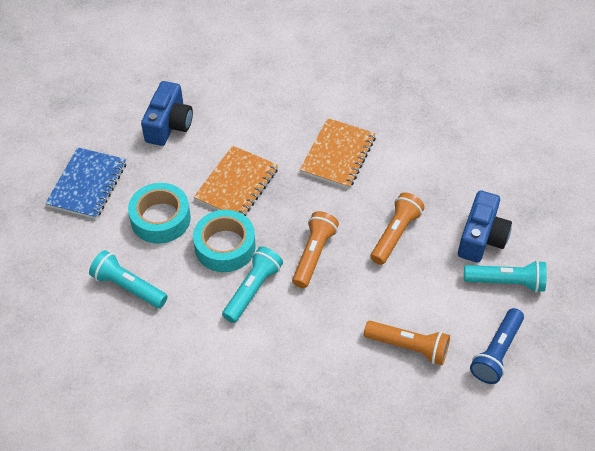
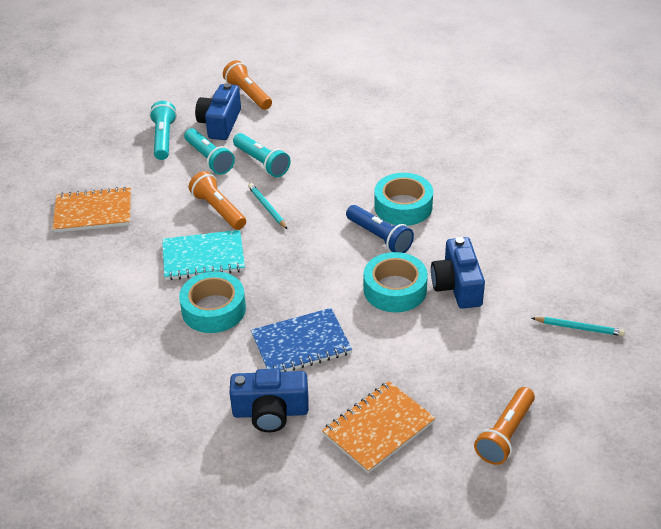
blue camera: [141,81,193,146] [458,190,512,263] = 2 -> [195,83,241,140] [229,369,309,432] [431,237,485,309] = 3
turquoise notebook: none = 0 -> [162,230,245,280] = 1
turquoise pencil: none = 0 -> [248,183,287,229] [532,317,625,336] = 2
turquoise tape: [128,183,191,244] [193,210,256,272] = 2 -> [179,271,246,333] [363,252,428,312] [374,173,433,226] = 3

